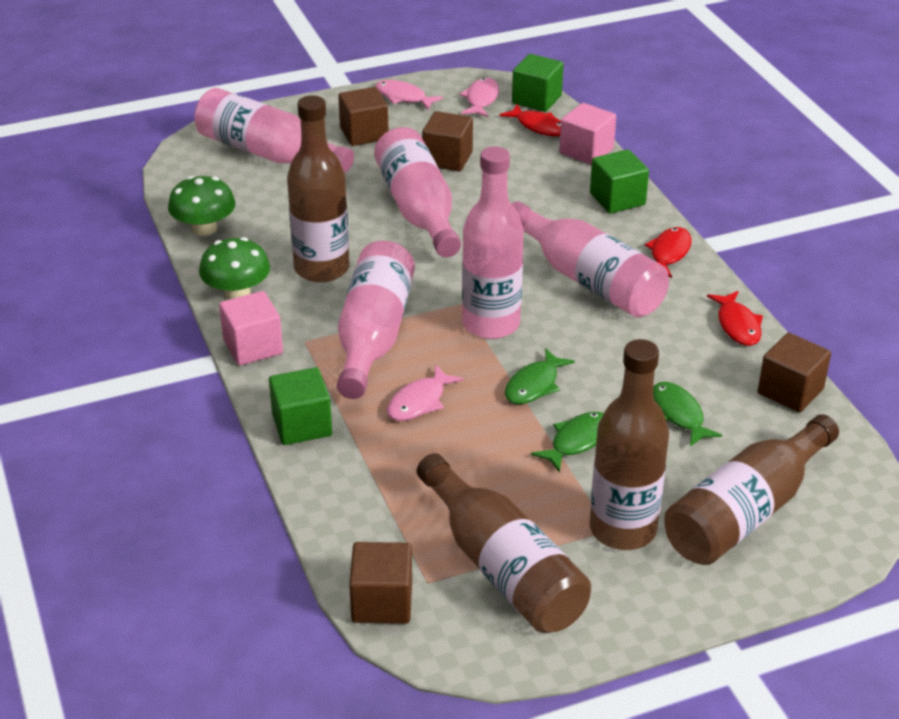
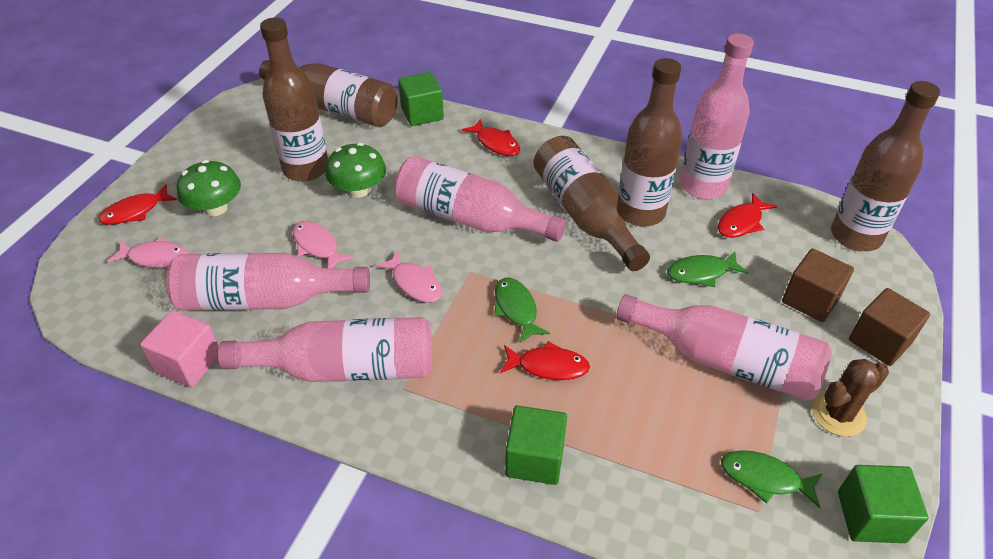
brown bottle: [287,95,349,283] [417,453,591,633] [590,339,669,550] [664,414,839,565] = 4 -> [259,60,397,127] [260,18,328,182] [533,136,650,271] [619,58,682,227] [831,81,940,251] = 5
brown cactus: none = 0 -> [812,359,889,437] = 1
brown cube: [338,87,389,146] [349,542,412,624] [422,111,473,171] [758,332,831,412] = 4 -> [782,248,854,322] [849,288,930,366] = 2
pink cube: [219,291,283,366] [559,103,616,165] = 2 -> [140,311,219,388] = 1
red fish: [499,104,561,136] [644,227,692,278] [707,291,763,346] = 3 -> [99,184,177,225] [462,119,520,156] [500,341,590,380] [718,193,777,238] = 4

